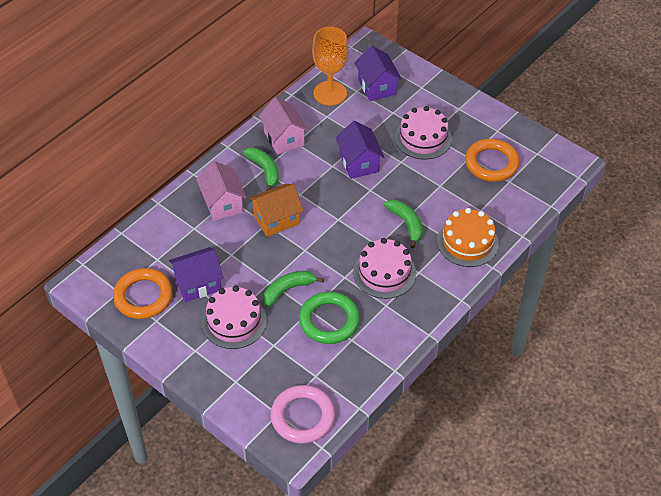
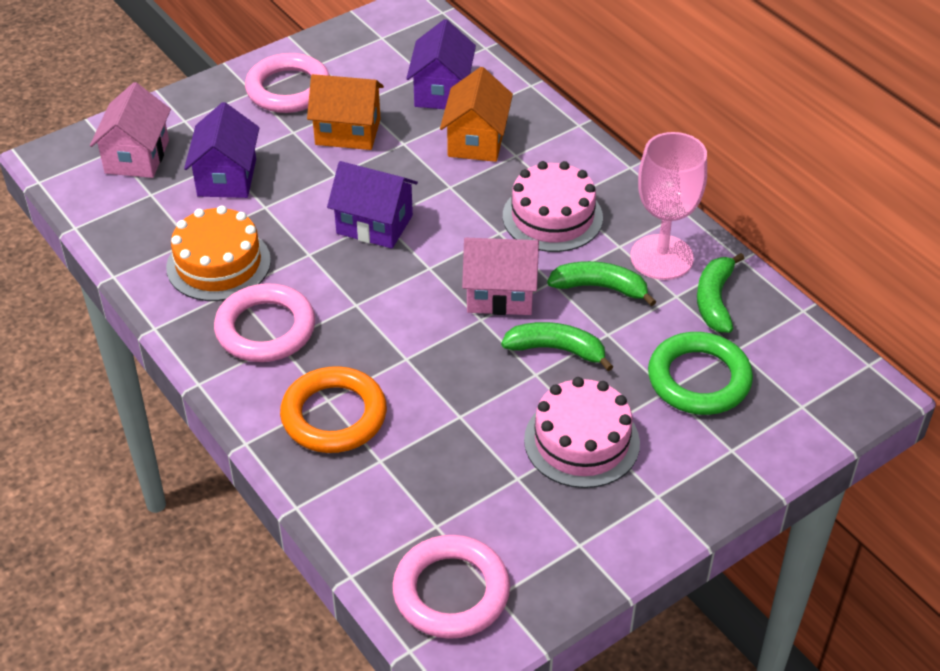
orange goblet: [312,27,348,106] = 1 -> none = 0
orange house: [249,184,303,237] = 1 -> [307,74,384,150] [440,67,513,162] = 2
orange ring: [113,268,173,319] [465,139,520,182] = 2 -> [280,366,387,453] = 1
pink cake: [202,286,267,349] [353,238,416,299] [395,106,452,160] = 3 -> [503,161,603,252] [524,377,640,488] = 2
pink goblet: none = 0 -> [630,132,707,280] = 1
pink ring: [271,385,335,444] = 1 -> [214,283,315,362] [245,53,330,113] [392,535,510,639] = 3

